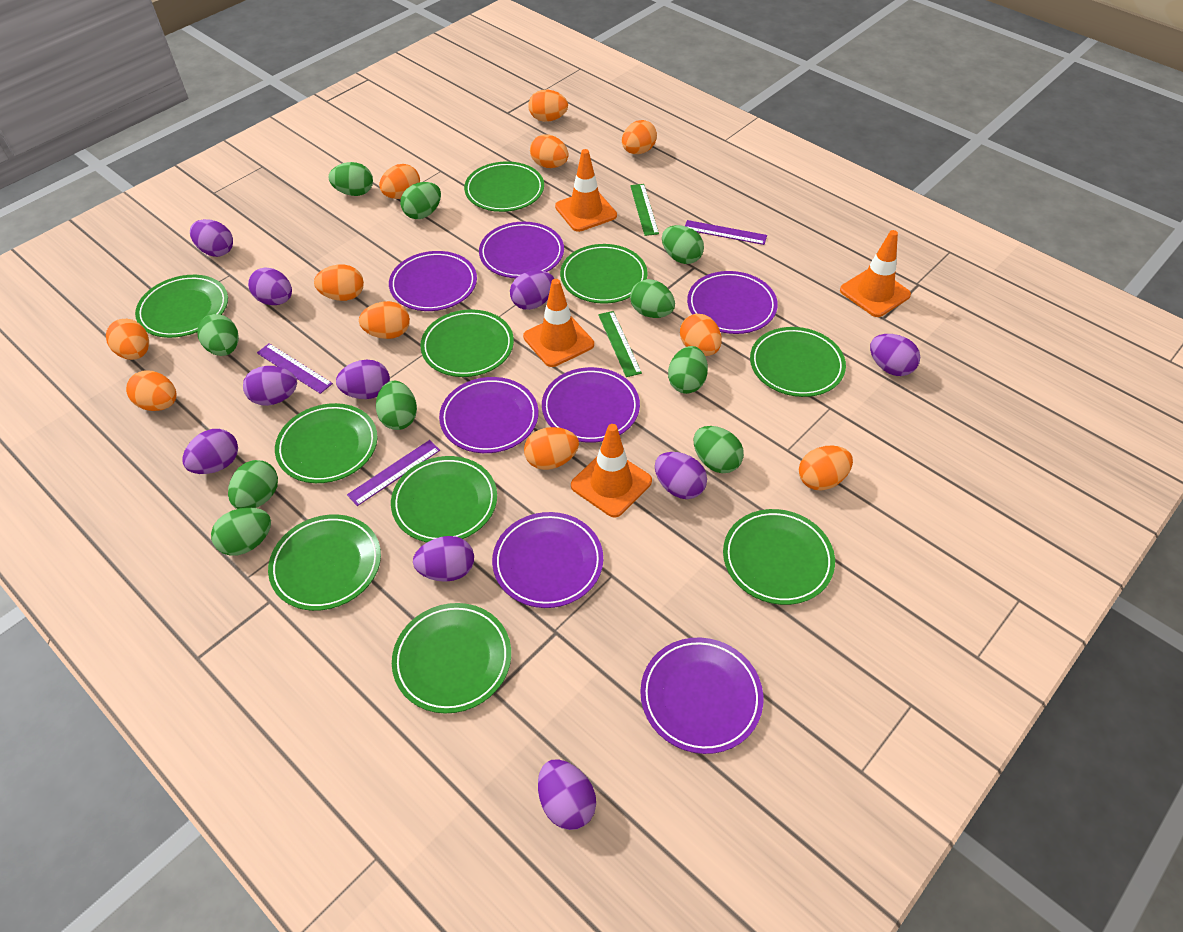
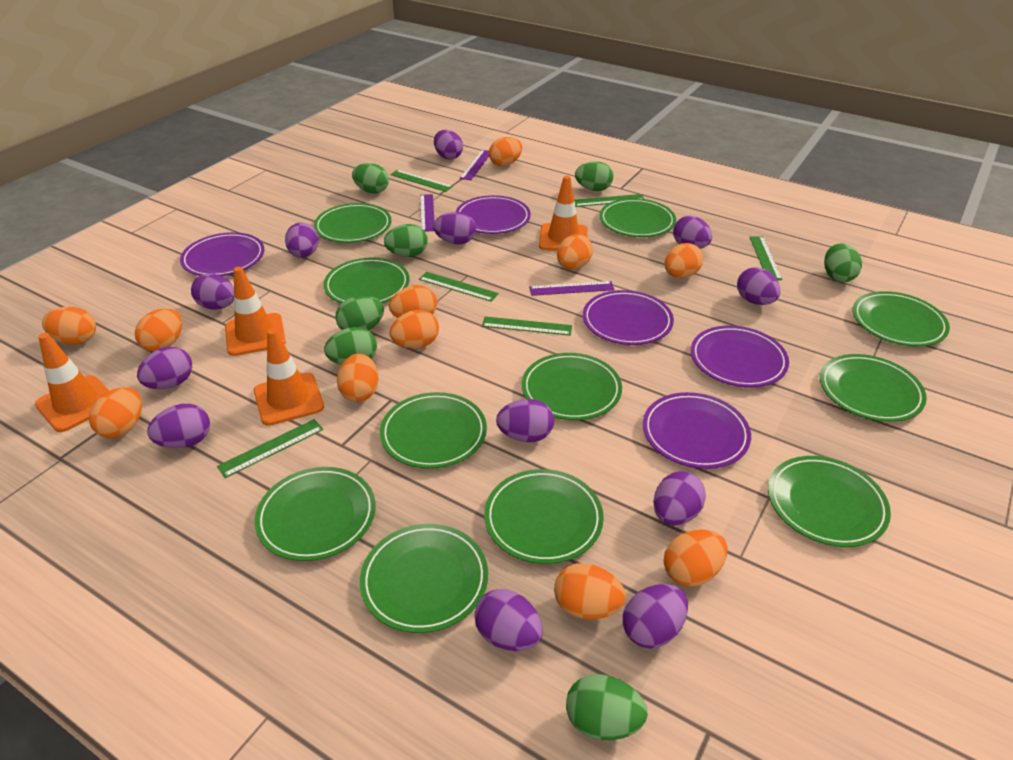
green egg: [197,314,239,356] [211,507,271,556] [228,460,278,509] [329,162,373,196] [376,381,417,430] [400,182,441,219] [630,279,675,318] [662,225,704,264] [668,346,708,394] [693,426,744,473] = 10 -> [324,327,377,365] [335,296,384,331] [352,163,389,193] [384,224,428,257] [566,674,648,740] [575,161,613,191] [824,243,862,282] = 7
green plate: [135,275,228,338] [268,514,381,611] [275,403,378,483] [391,456,497,542] [392,603,511,713] [420,309,514,377] [464,161,544,212] [560,244,648,304] [723,509,835,605] [750,327,846,397] = 10 -> [255,467,376,561] [314,203,391,243] [323,258,409,304] [360,524,488,633] [380,392,487,469] [484,469,604,564] [522,353,622,420] [600,198,676,237] [768,456,891,547] [820,354,927,422] [853,291,950,347] = 11
green ruler: [598,311,642,377] [630,184,659,236] = 2 -> [217,419,323,478] [390,170,453,192] [419,272,499,302] [482,317,572,336] [574,194,644,207] [750,236,782,280] = 6
purple egg: [182,429,238,474] [190,219,233,257] [243,366,297,406] [248,267,292,305] [336,360,390,399] [413,536,474,582] [510,270,554,310] [538,759,596,830] [655,452,707,499] [870,334,920,376] = 10 -> [137,347,192,389] [147,404,210,448] [191,273,234,310] [285,222,319,258] [433,212,476,244] [434,130,463,160] [474,589,543,651] [496,399,554,442] [623,584,688,649] [653,471,706,525] [673,216,712,249] [737,267,780,305] = 12
purple plate: [389,251,477,311] [439,377,538,453] [479,222,564,278] [492,512,603,608] [542,367,640,443] [640,638,763,754] [687,271,778,334] = 7 -> [180,232,264,276] [456,195,531,234] [583,290,674,345] [643,392,751,469] [691,326,789,387] = 5

